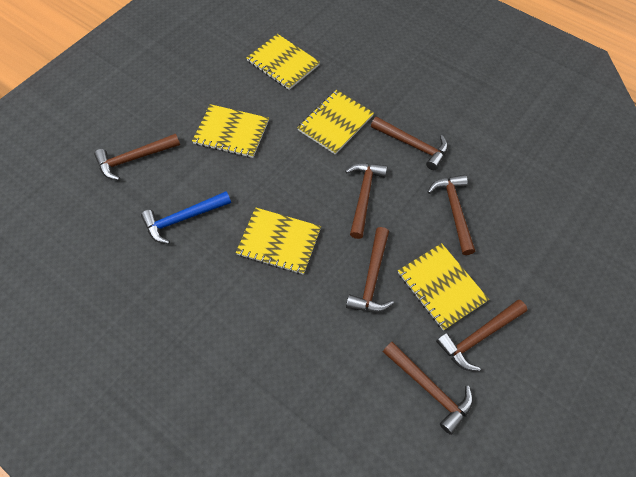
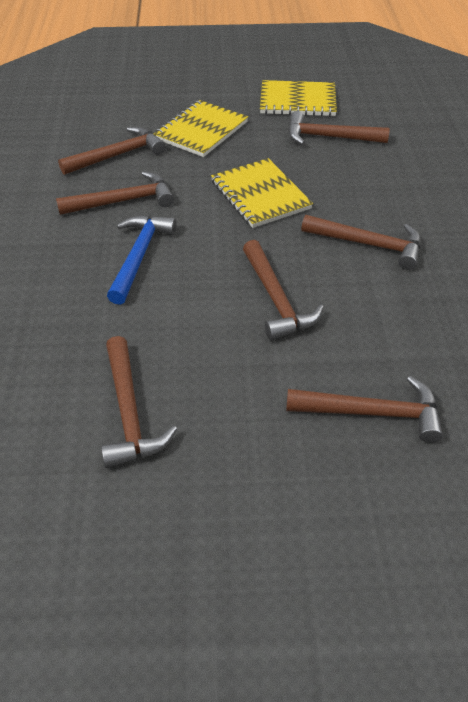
yellow notebook: [192,104,269,158] [236,207,321,275] [246,34,320,90] [297,90,374,154] [398,243,489,331] = 5 -> [154,100,248,157] [211,158,313,228] [260,80,337,117] = 3

